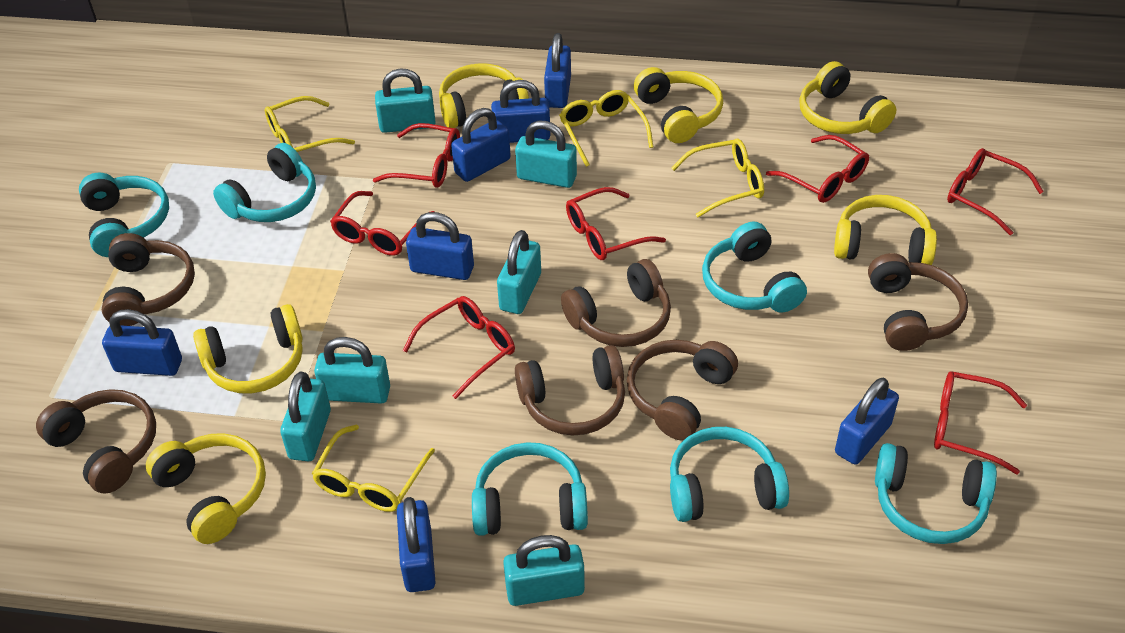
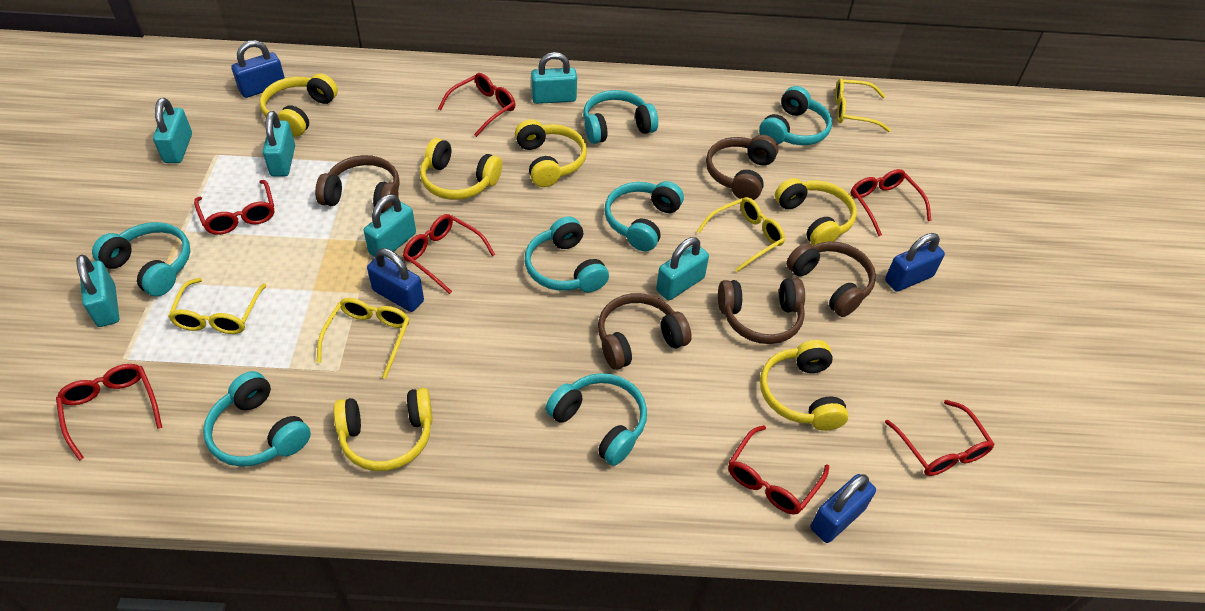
blue padlock: [102,309,182,376] [397,497,436,592] [406,212,474,280] [451,108,511,182] [491,80,550,143] [544,33,571,108] [835,378,899,465] = 7 -> [232,40,285,98] [367,248,424,312] [810,474,876,543] [885,233,945,292] = 4
brown headphones: [36,389,156,494] [102,233,195,326] [515,345,625,435] [561,259,671,347] [627,340,738,440] [868,253,968,351] = 6 -> [315,155,400,213] [598,293,692,370] [706,135,779,200] [718,278,805,344] [786,241,876,317] = 5
turquoise headphones: [79,173,169,257] [213,143,316,222] [472,442,588,536] [670,427,789,522] [702,222,807,312] [875,443,997,544] = 6 -> [92,222,190,296] [203,371,311,467] [525,216,609,292] [545,373,647,466] [583,90,658,144] [604,181,684,251] [759,86,832,145] = 7

